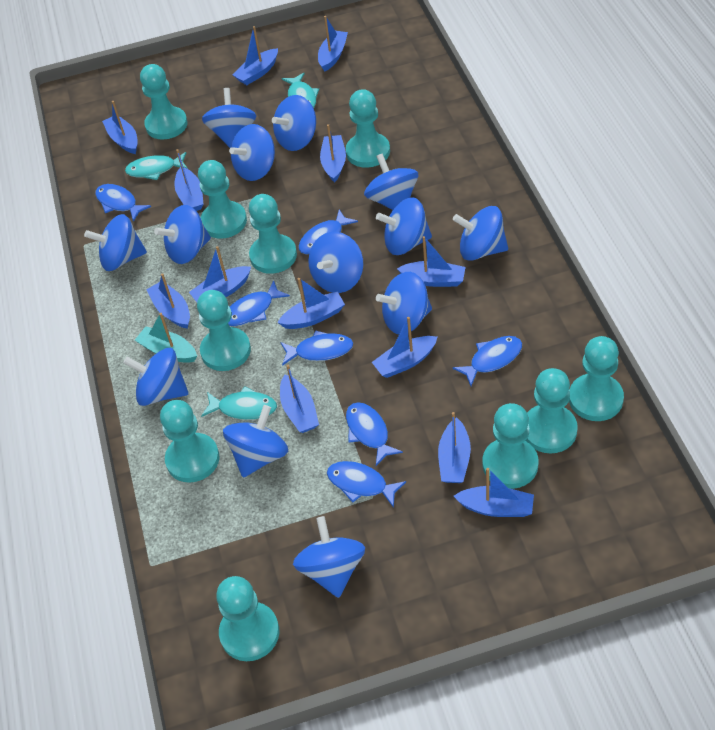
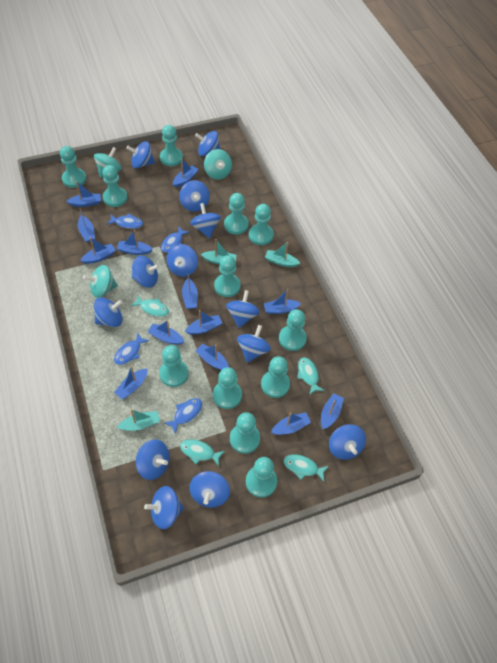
blue fish: [95,184,151,222] [228,280,290,326] [281,330,353,366] [298,210,358,254] [327,461,406,508] [346,402,403,466] [453,336,522,386] = 7 -> [107,214,143,229] [114,332,149,365] [161,226,190,253] [164,398,202,434] = 4
turquoise boat: [135,313,197,363] = 1 -> [117,409,160,431] [201,239,237,264] [265,242,300,267] = 3
turquoise fish: [125,152,188,180] [201,386,277,420] [282,73,319,108] = 3 -> [131,295,169,317] [180,439,225,466] [284,454,328,482] [297,357,324,395] = 4
turquoise pawn: [140,64,188,140] [160,400,219,482] [197,290,251,371] [198,160,247,239] [216,576,279,661] [249,194,297,274] [346,89,390,168] [482,403,538,489] [526,368,578,453] [569,336,624,421] = 10 -> [60,146,86,188] [102,165,127,207] [159,345,189,387] [160,125,183,166] [213,367,242,409] [214,255,241,297] [224,193,249,235] [230,412,260,454] [246,457,277,498] [249,204,274,245] [261,356,290,398] [279,309,307,351] = 12
turquoise spinning top: none = 0 -> [83,265,118,298] [94,147,122,178] [204,149,232,180] = 3

